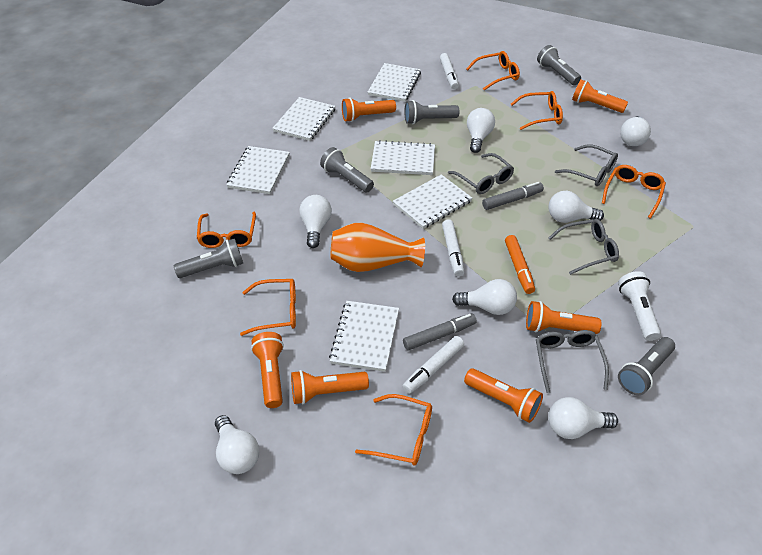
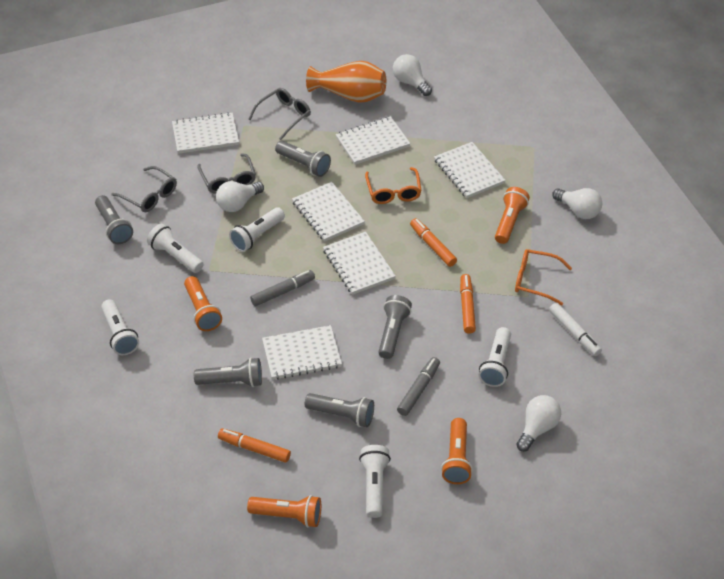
grey glasses: [448,153,514,194] [536,330,609,393] [548,219,619,275] [555,144,618,186] = 4 -> [111,166,177,212] [197,153,256,194] [248,88,311,140] = 3
orange flashlight: [251,332,284,408] [291,370,369,404] [342,98,396,122] [464,368,543,423] [526,301,601,334] [572,80,628,113] = 6 -> [184,276,222,331] [247,495,321,528] [441,418,473,484] [495,187,530,244] = 4
orange glasses: [197,212,256,248] [240,279,296,336] [355,394,432,465] [466,51,520,90] [511,91,563,130] [602,165,666,219] = 6 -> [365,167,422,204] [515,249,572,305] = 2
orange marker: [505,235,535,294] = 1 -> [218,428,291,463] [410,218,457,267] [460,274,476,334] = 3
white flashlight: [618,271,661,341] = 1 -> [101,299,139,355] [147,224,204,273] [229,207,285,252] [359,445,391,518] [479,327,511,387] = 5
white light bulb: [215,415,259,474] [299,195,332,248] [452,279,517,315] [467,108,495,153] [548,397,618,439] [549,191,604,223] [620,116,651,146] = 7 -> [216,181,264,212] [393,54,432,96] [516,395,561,452] [552,188,602,219] = 4
white marker: [403,336,464,394] [440,53,459,89] [442,219,464,276] = 3 -> [549,303,602,356] = 1

